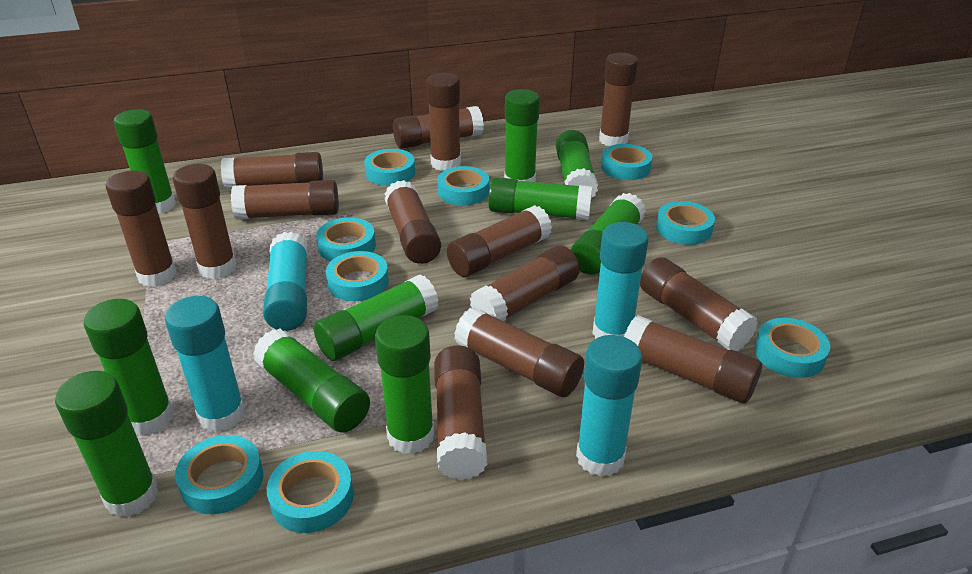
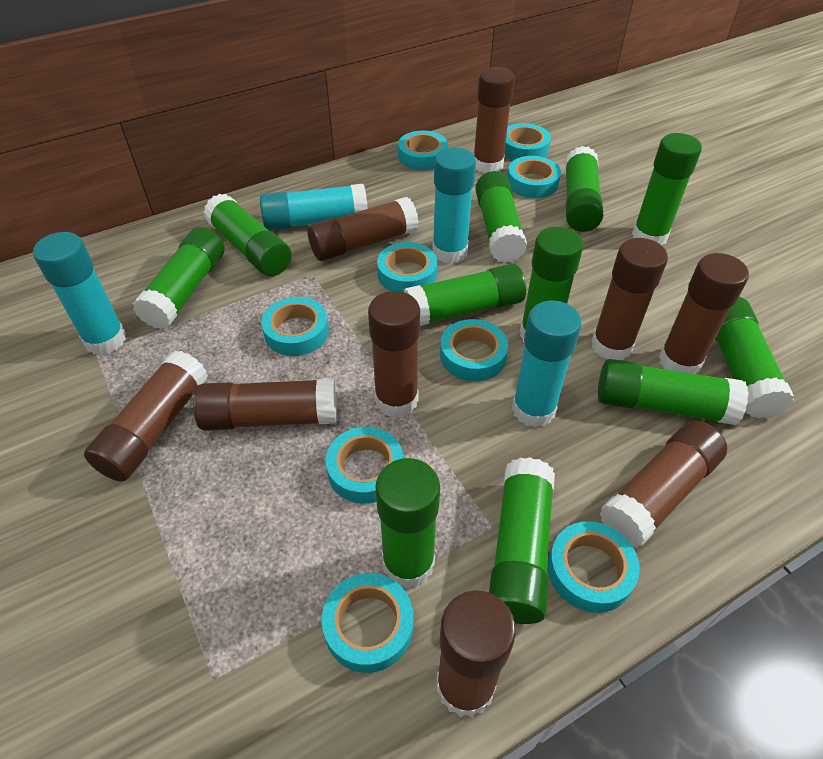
brown glue stick: [106,170,177,287] [173,164,237,279] [221,152,323,190] [231,180,339,220] [384,180,441,264] [393,106,484,149] [426,73,461,171] [434,345,488,480] [447,205,552,277] [454,307,584,397] [470,246,580,321] [599,53,638,146] [624,315,762,403] [640,257,758,351] = 14 -> [84,351,208,482] [193,378,337,431] [307,197,419,261] [368,291,420,417] [437,590,516,717] [474,67,515,174] [592,238,668,360] [599,421,727,548] [659,253,749,374] = 9
green glue stick: [55,371,159,517] [84,299,174,436] [114,109,176,214] [253,329,370,433] [314,274,439,361] [375,315,434,454] [488,177,592,220] [504,89,540,182] [556,130,598,199] [571,193,646,275] = 10 -> [133,227,224,329] [203,194,292,276] [375,458,440,588] [404,264,526,326] [475,171,527,263] [489,457,555,624] [520,227,583,342] [565,146,603,232] [598,359,748,425] [632,133,702,245] [715,297,794,418] = 11

